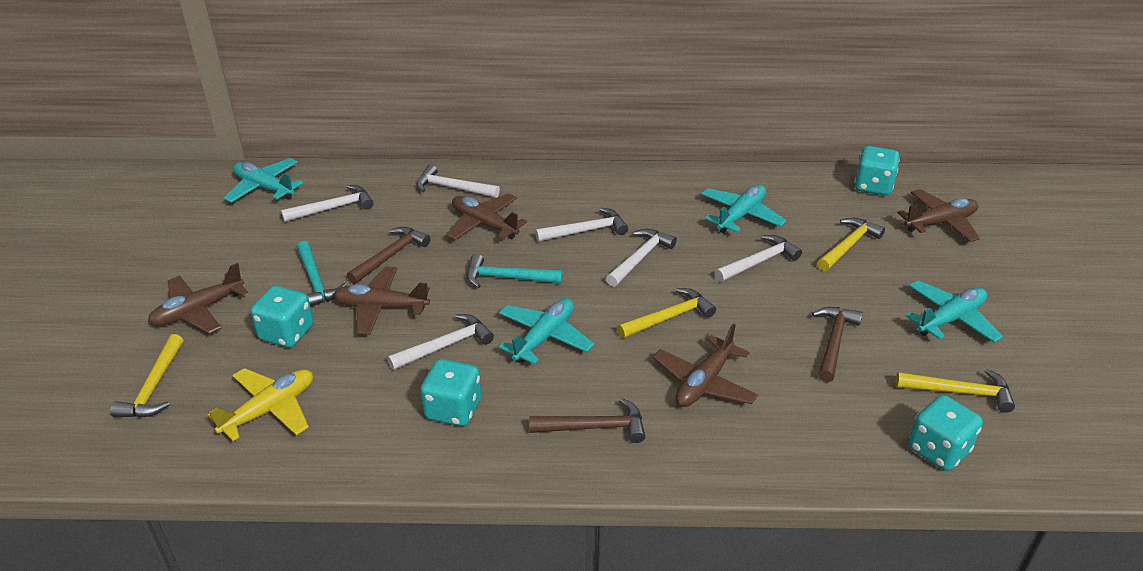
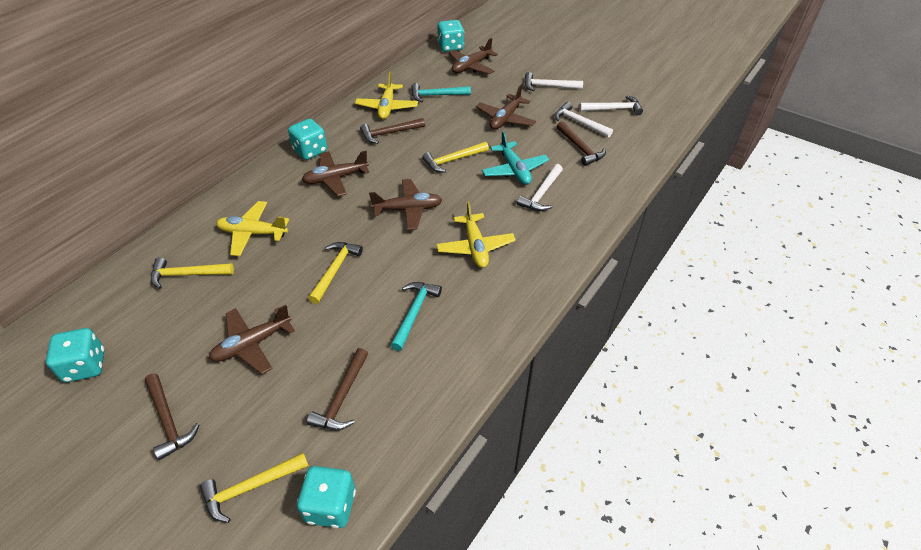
brown hammer: [347,227,431,284] [529,398,645,443] [812,307,863,382] = 3 -> [145,373,200,460] [307,348,368,430] [360,118,425,144] [556,121,606,166] = 4
turquoise plane: [224,158,303,203] [499,298,594,364] [701,185,786,233] [906,280,1003,343] = 4 -> [482,131,549,185] = 1
white hammer: [281,185,374,222] [387,314,494,370] [417,164,500,198] [535,208,628,242] [606,229,677,287] [715,235,802,282] = 6 -> [517,164,563,211] [525,72,583,91] [554,102,613,137] [579,95,643,115] = 4
yellow plane: [208,368,313,441] = 1 -> [216,201,289,256] [355,72,418,119] [436,201,516,268] = 3

